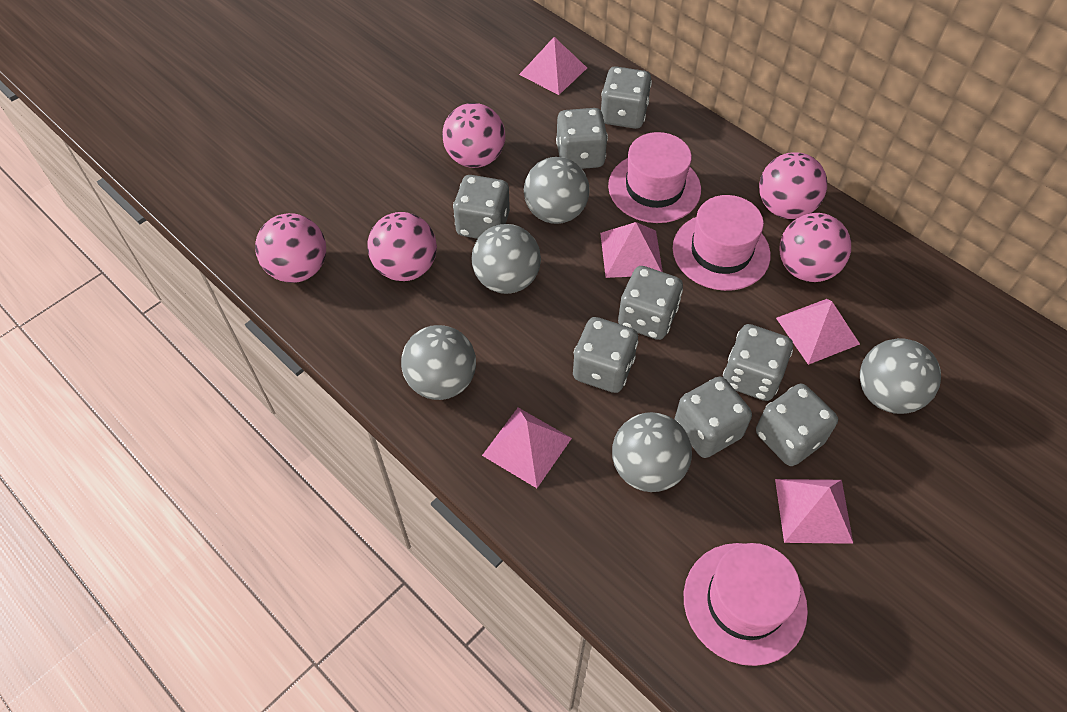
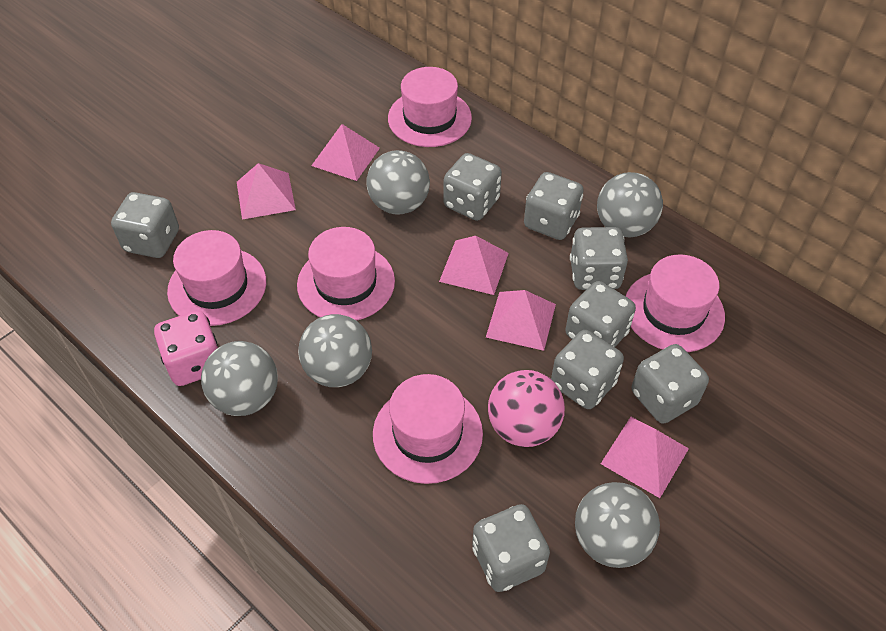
pink ball: [255,213,326,283] [367,212,437,281] [442,103,505,168] [759,152,827,219] [780,213,851,282] = 5 -> [488,370,565,447] = 1
pink dice: none = 0 -> [154,310,218,386] = 1
pink hat: [608,132,701,223] [673,195,771,291] [684,543,808,666] = 3 -> [167,230,266,326] [297,227,395,321] [373,374,483,484] [388,67,472,147] [626,255,725,352] = 5

